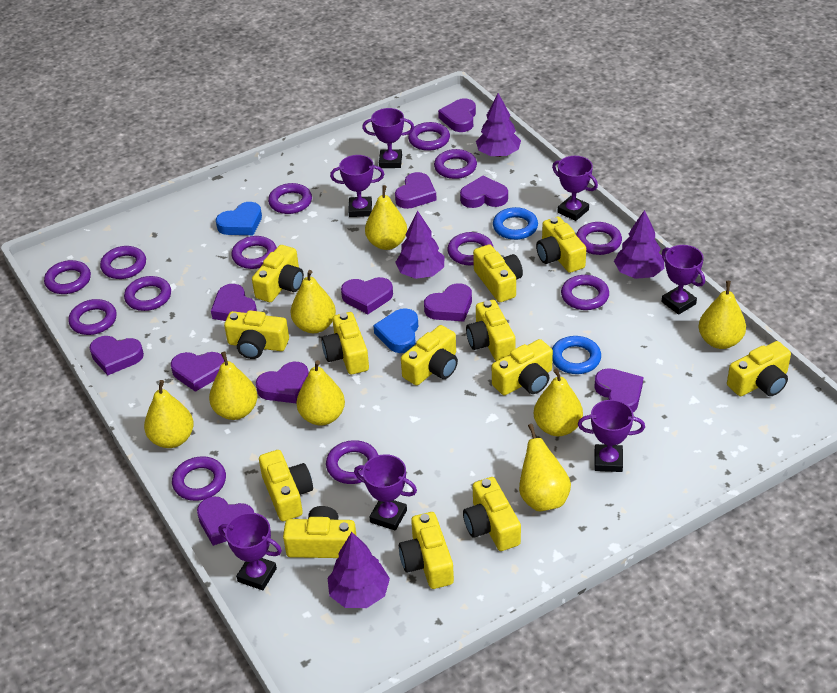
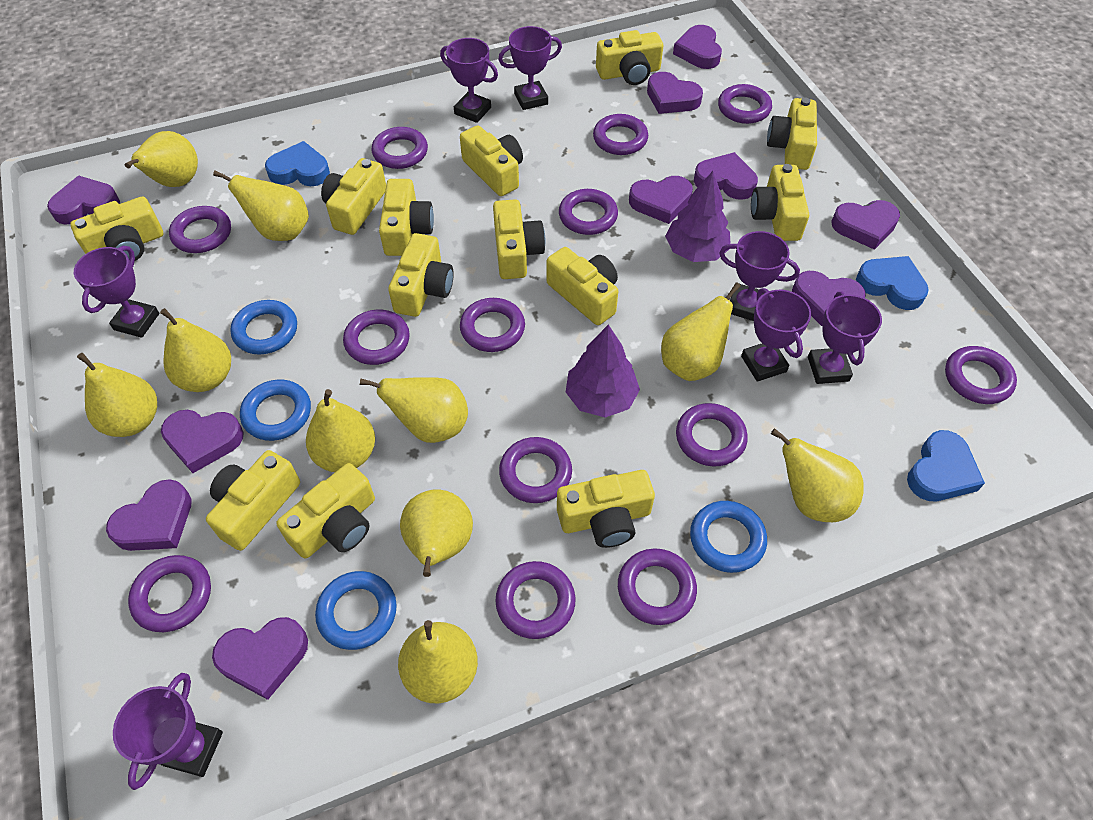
blue heart: [216,202,262,235] [373,308,418,353] = 2 -> [265,141,330,186] [856,256,929,310] [907,430,985,501] = 3
blue ring: [493,207,538,240] [552,336,601,374] = 2 -> [230,300,297,355] [240,380,311,441] [315,571,397,650] [690,501,767,573] = 4
purple heart: [90,336,144,375] [171,352,224,392] [197,496,254,546] [211,284,257,321] [256,362,309,403] [341,277,393,314] [395,172,437,209] [424,283,472,322] [438,98,476,132] [460,176,508,208] [594,368,643,412] = 11 -> [47,176,120,225] [106,479,192,551] [161,410,244,473] [212,617,308,700] [629,176,693,224] [647,72,703,114] [673,25,722,69] [694,152,758,200] [792,271,866,326] [831,200,900,250] = 10
purple tree: [328,532,390,608] [395,210,444,279] [476,93,521,157] [614,210,664,279] = 4 -> [566,324,640,418] [665,171,731,262] = 2
yellow pear: [144,380,194,448] [209,352,257,420] [290,270,336,333] [296,360,345,426] [365,185,407,250] [519,424,571,511] [534,368,583,436] [699,281,746,349] = 8 -> [77,353,157,437] [125,131,198,187] [160,308,231,392] [213,170,309,241] [306,389,375,472] [360,377,468,443] [398,620,478,703] [400,490,473,577] [661,282,741,381] [771,428,864,522] = 10

